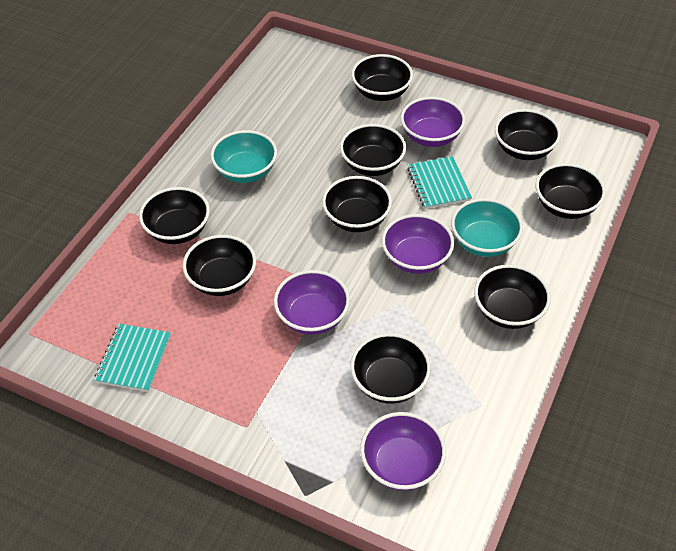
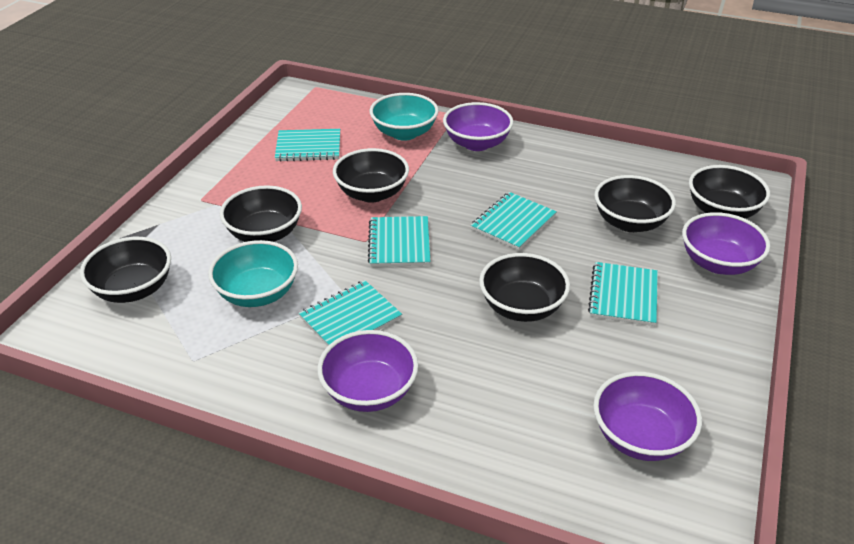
black bowl: [139,187,210,244] [182,235,256,296] [322,176,392,232] [340,124,406,176] [350,333,431,404] [351,54,413,101] [474,264,551,329] [495,109,561,160] [536,163,606,219] = 9 -> [80,237,171,303] [220,185,302,242] [333,148,409,203] [479,253,570,322] [594,175,676,232] [689,165,770,219] = 6
turquoise notebook: [94,324,171,392] [407,156,472,209] = 2 -> [275,129,340,162] [299,280,402,346] [368,216,430,267] [471,192,557,250] [588,262,658,326] = 5

